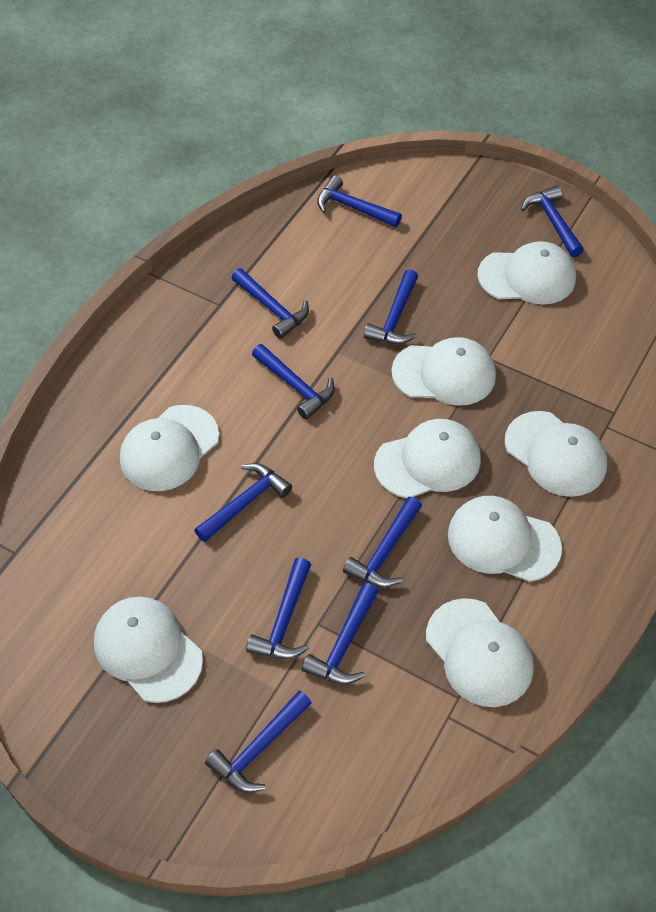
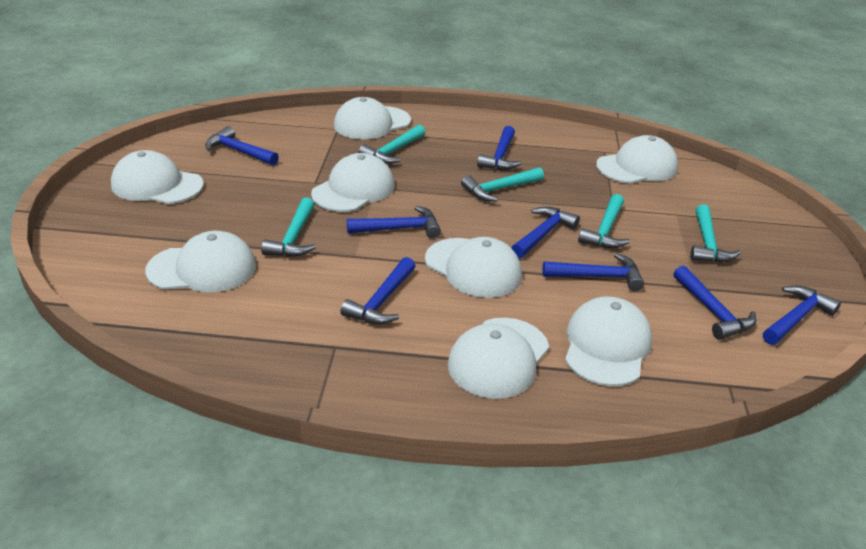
blue hammer: [194,463,292,542] [205,691,312,793] [232,268,309,339] [246,558,311,659] [252,344,335,420] [302,583,379,685] [317,175,402,227] [343,497,422,588] [364,269,418,344] [521,186,584,257] = 10 -> [205,126,279,165] [340,257,415,324] [347,206,441,238] [477,126,522,170] [511,207,580,259] [542,253,644,291] [673,266,756,340] [763,286,841,345] = 8
turquoise hammer: none = 0 -> [261,198,316,257] [358,125,425,164] [461,167,544,201] [578,194,630,248] [690,204,741,263] = 5

